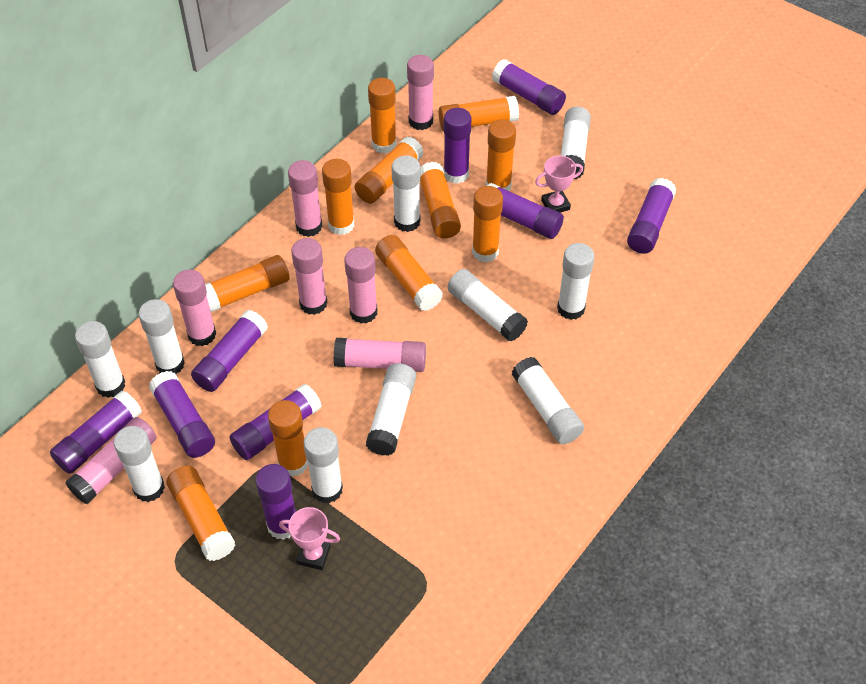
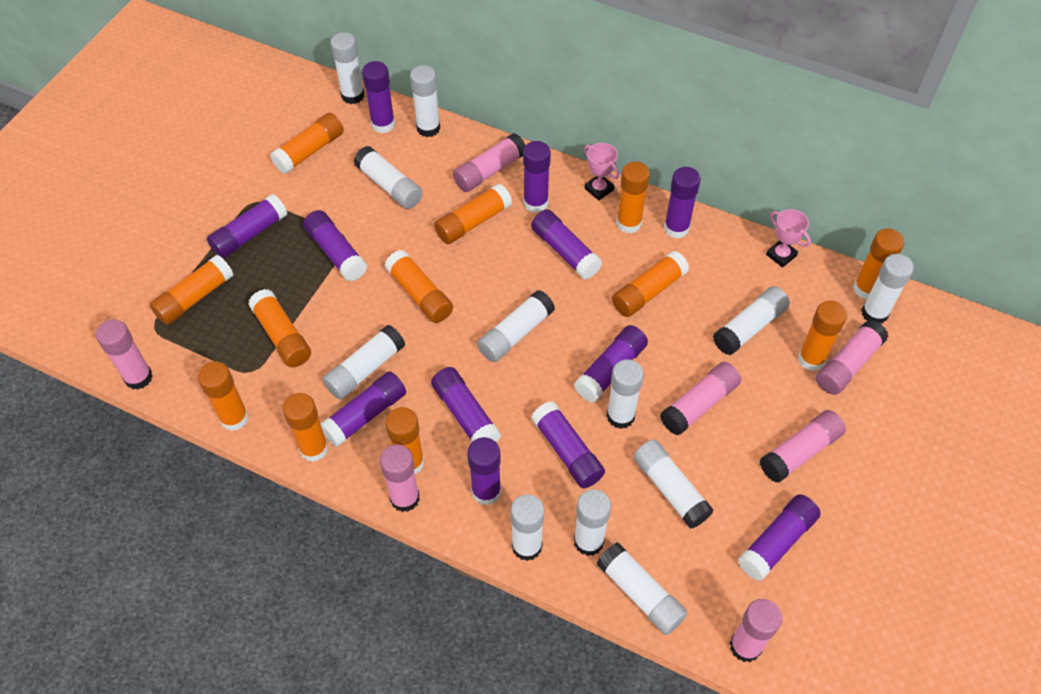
orange glue stick: [166,466,236,561] [205,255,290,312] [268,400,308,477] [322,159,354,235] [355,136,424,204] [368,78,397,153] [375,235,443,311] [420,162,461,238] [439,96,519,132] [472,186,503,262] [486,119,516,191] = 11 -> [150,255,234,325] [198,361,249,431] [248,289,311,367] [270,113,344,174] [283,393,328,462] [384,250,453,323] [385,407,424,474] [434,183,512,244] [612,251,689,317] [616,162,650,233] [798,301,847,371] [853,229,904,300] = 12
purple glue stick: [50,390,142,474] [149,371,215,458] [191,310,268,392] [230,384,322,460] [255,464,296,540] [444,108,472,184] [487,183,564,239] [492,59,566,115] [627,178,676,254] = 9 -> [207,194,287,259] [303,210,367,282] [320,371,406,447] [362,61,395,133] [431,367,501,442] [467,437,501,505] [523,141,551,213] [531,209,602,280] [531,401,605,488] [574,325,648,403] [664,167,701,238] [738,494,821,581] = 12
white glue stick: [75,321,125,398] [114,426,165,502] [139,299,185,374] [304,427,343,503] [366,363,416,456] [391,155,421,232] [447,269,528,341] [512,357,584,444] [557,243,594,320] [561,106,591,179] = 10 -> [322,325,405,399] [330,32,365,104] [354,146,423,209] [410,65,440,137] [477,290,555,362] [510,494,545,561] [574,489,611,556] [596,542,687,635] [607,359,644,429] [633,439,714,529] [713,286,790,355] [861,254,914,324] = 12

